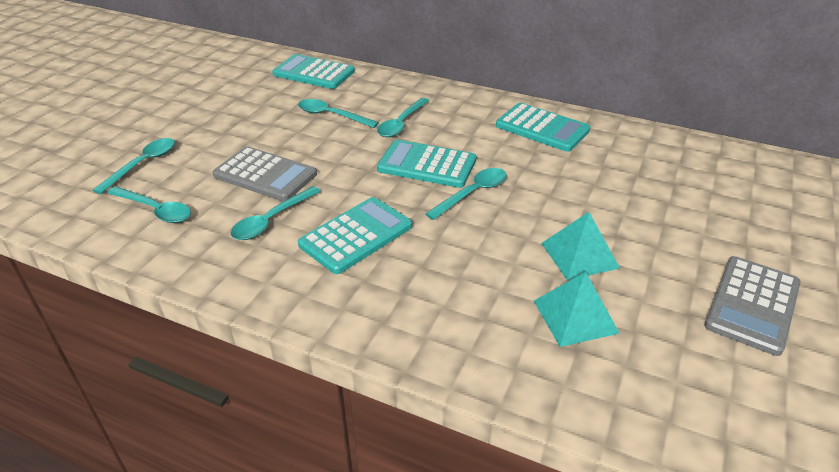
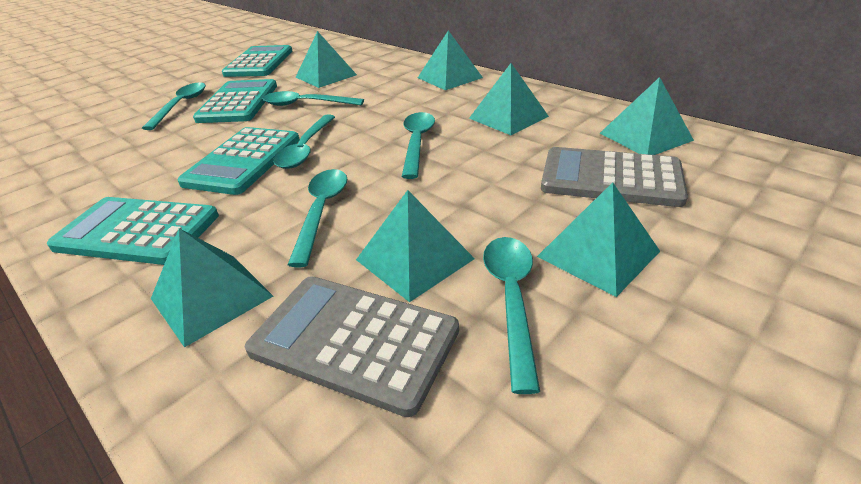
turquoise pyramid: [534,272,620,347] [541,212,620,280] = 2 -> [151,228,273,348] [296,31,357,88] [356,190,475,302] [418,30,483,90] [469,63,549,135] [537,182,660,297] [600,77,694,155] = 7

